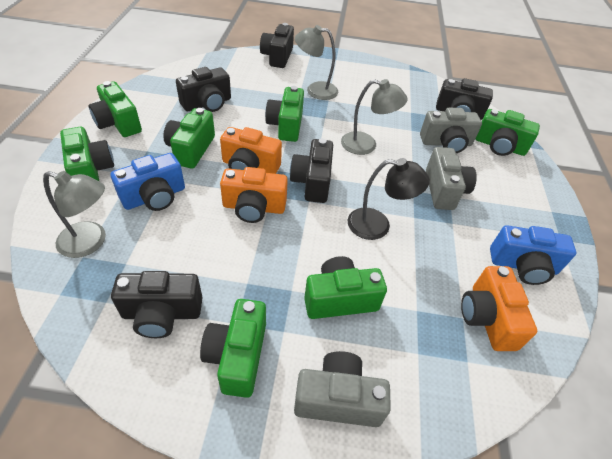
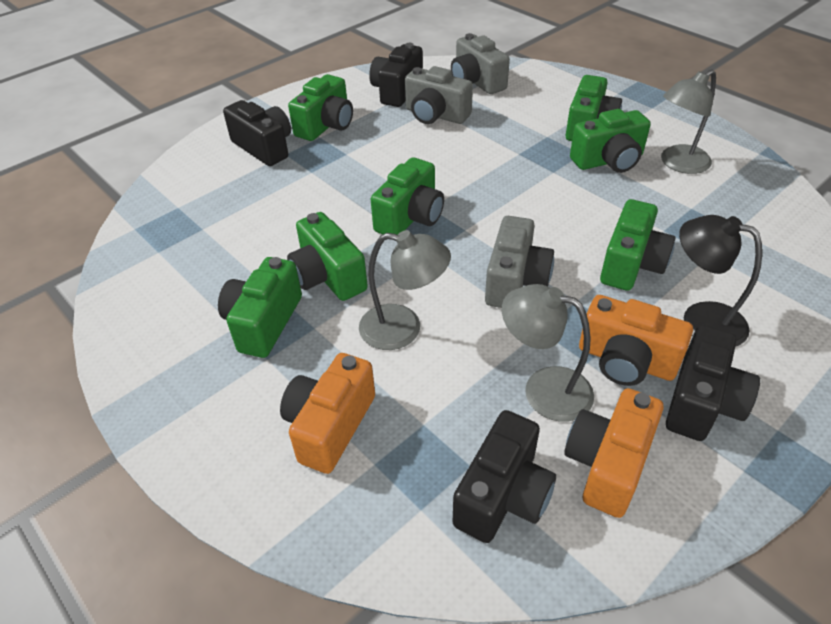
black camera: [111,271,203,338] [176,67,231,112] [260,23,294,68] [290,138,333,203] [436,78,493,120] = 5 -> [223,100,291,166] [369,43,423,107] [453,410,556,543] [666,325,760,441] = 4
blue camera: [110,153,185,211] [490,225,576,285] = 2 -> none = 0

